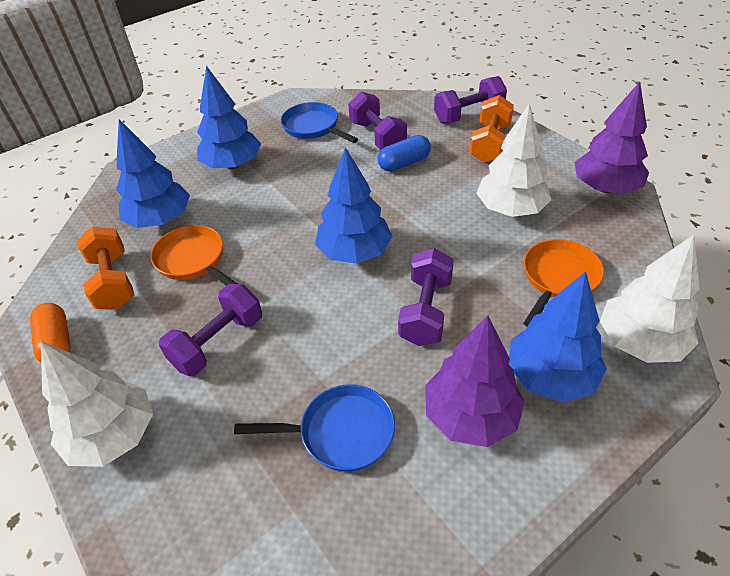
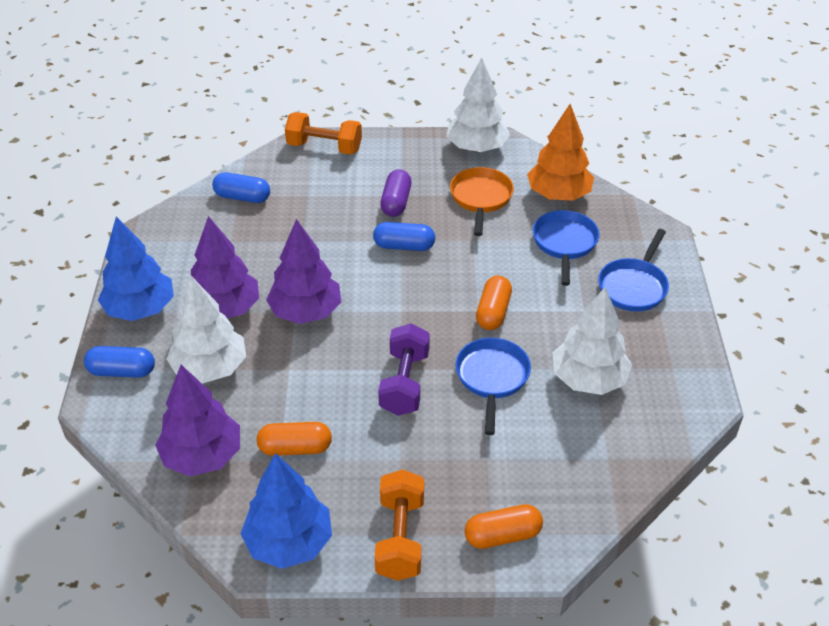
blue capsule: [378,135,431,172] = 1 -> [84,346,155,378] [212,172,270,203] [373,222,435,251] = 3
blue pan: [234,384,395,472] [281,102,358,143] = 2 -> [455,338,531,435] [533,210,600,286] [598,229,669,312] = 3
blue tree: [116,119,190,228] [197,66,261,170] [315,147,393,264] [508,271,607,403] = 4 -> [98,216,174,321] [240,453,332,569] = 2
orange capsule: [30,303,71,363] = 1 -> [257,422,332,456] [465,504,543,549] [476,276,512,330] = 3
orange pan: [150,225,237,286] [523,239,604,327] = 2 -> [450,167,514,236] = 1
orange tree: none = 0 -> [527,104,594,201] = 1
purple capsule: none = 0 -> [380,169,412,217] = 1
purple dumbbell: [159,284,262,376] [348,92,407,150] [398,248,454,346] [434,76,507,124] = 4 -> [378,323,430,416] = 1
purple tree: [425,315,525,447] [575,82,649,194] = 2 -> [155,365,240,476] [191,216,259,318] [266,219,341,324] = 3

